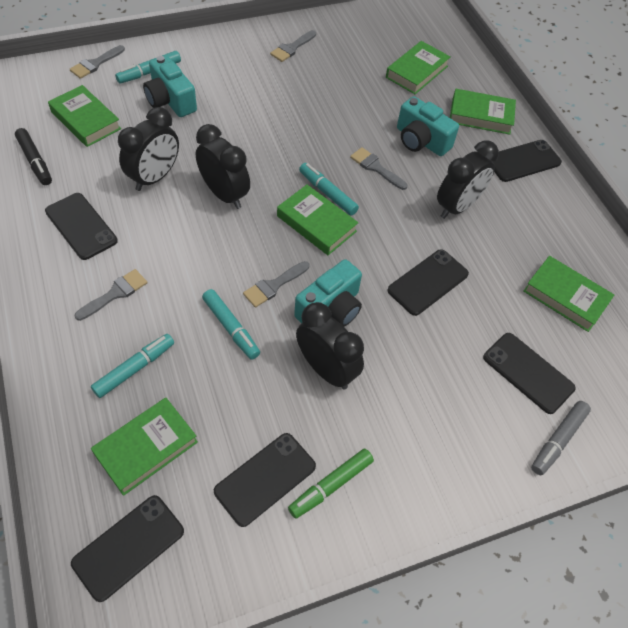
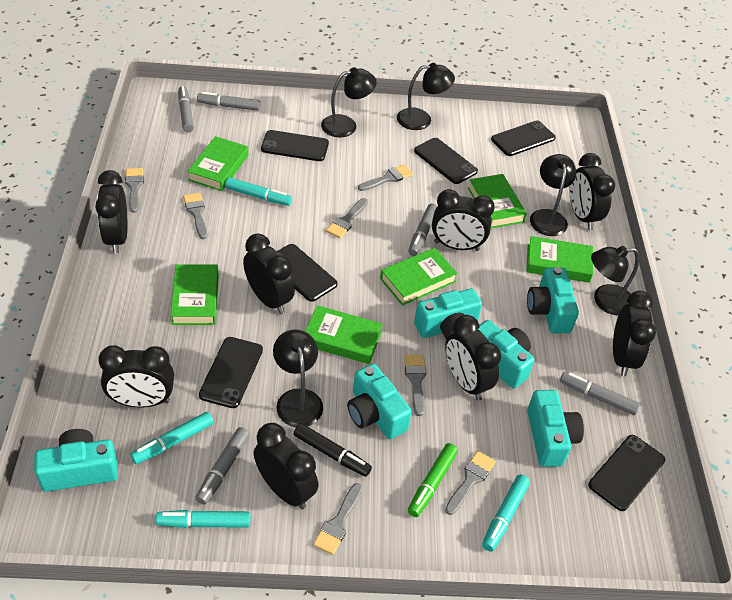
black clock: [118,107,179,191] [196,124,250,209] [296,302,364,389] [437,140,499,219] = 4 -> [95,170,127,254] [98,345,174,408] [243,234,295,314] [254,423,319,509] [432,189,495,251] [445,315,501,401] [569,153,615,230] [613,291,656,376] = 8
black lamp: none = 0 -> [273,329,323,427] [321,67,377,137] [397,63,455,130] [530,154,576,236] [591,246,639,315] = 5
grey brush: [70,45,125,79] [75,269,148,321] [243,261,309,308] [270,30,316,62] [350,147,408,190] = 5 -> [125,168,144,213] [183,193,207,239] [313,483,362,555] [326,198,368,238] [358,164,413,191] [404,355,426,416] [445,451,496,515] = 7
grey marker: [531,401,591,475] = 1 -> [178,86,194,132] [195,427,250,505] [197,92,260,111] [408,204,437,256] [560,372,640,415] = 5
turquoise camera: [143,55,197,117] [294,259,362,327] [397,96,459,156] = 3 -> [34,429,118,492] [347,364,412,439] [414,288,482,340] [478,320,534,388] [527,267,579,333] [527,390,584,467] = 6

